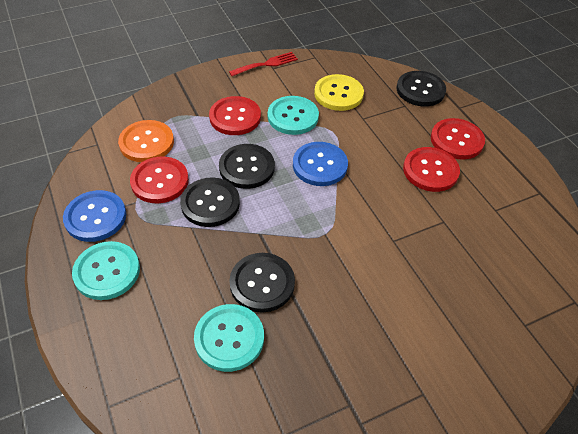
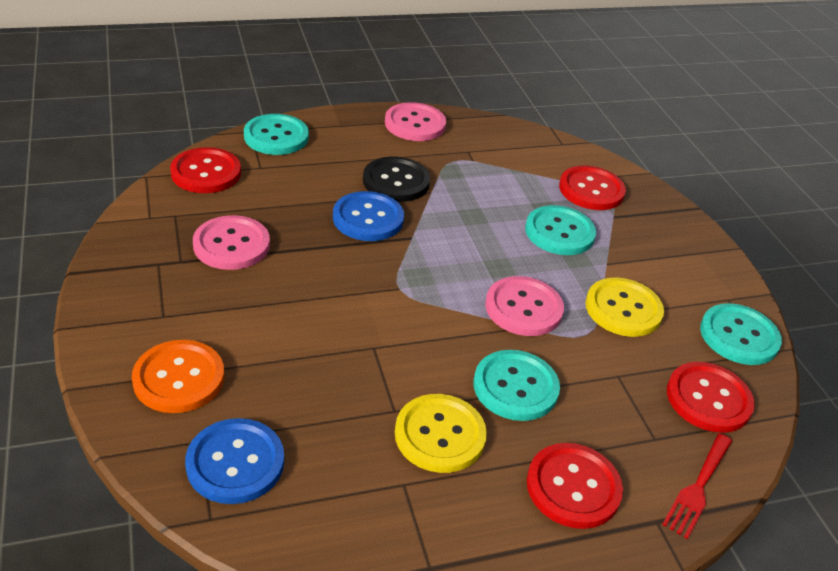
black button: [180,177,240,227] [219,144,275,189] [229,253,295,313] [397,71,446,107] = 4 -> [363,157,430,202] = 1
pink button: none = 0 -> [193,215,270,270] [385,102,446,141] [485,276,564,336] = 3
turquoise button: [72,241,140,300] [194,304,264,372] [268,96,319,135] = 3 -> [244,114,309,155] [473,350,560,421] [525,205,596,255] [700,303,782,365] = 4
yellow button: [314,74,364,111] = 1 -> [395,394,487,473] [585,277,664,337] = 2

